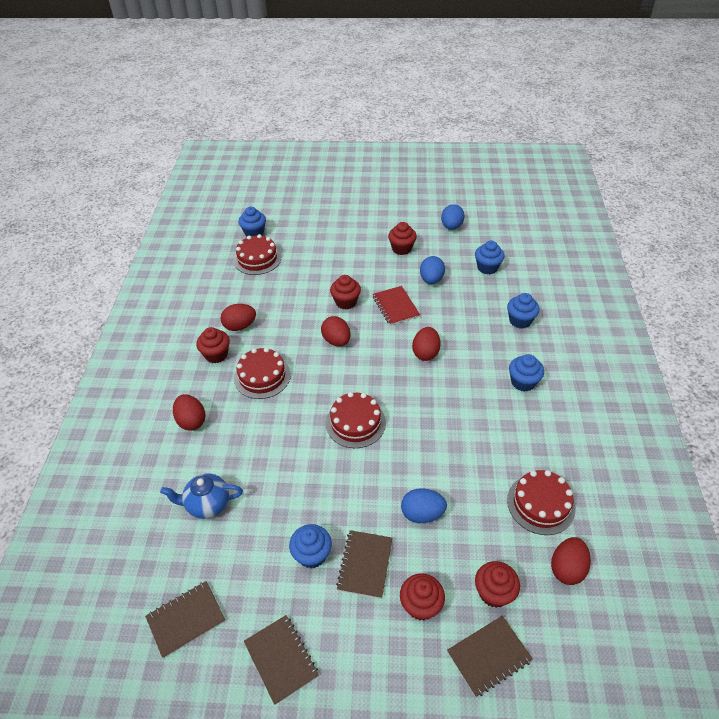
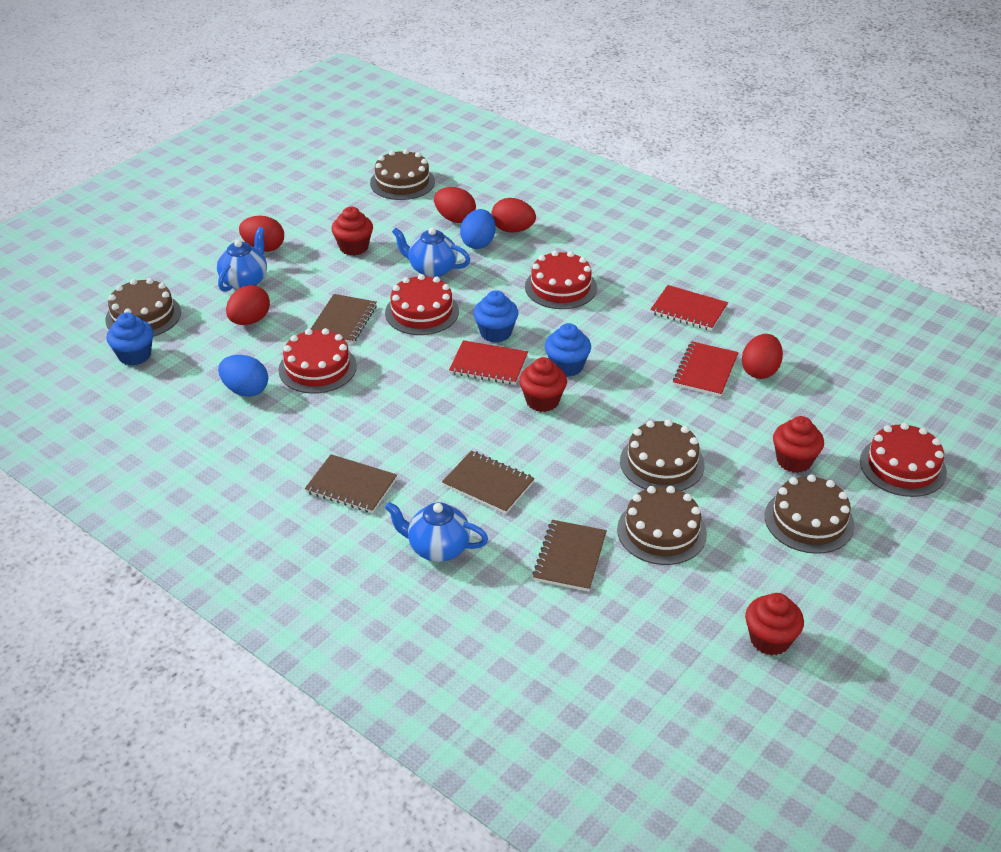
blue cupcake: [239,207,266,237] [289,524,332,568] [475,241,505,274] [507,293,540,329] [509,354,544,392] = 5 -> [106,313,154,366] [473,290,518,343] [545,323,591,377] = 3
blue egg: [401,488,447,523] [420,256,445,284] [441,204,465,230] = 3 -> [218,355,268,397] [460,209,496,249] = 2
blue teapot: [160,474,243,519] = 1 -> [217,227,267,292] [385,502,488,562] [392,227,470,278] = 3
brown cake: none = 0 -> [105,278,181,337] [370,149,435,200] [617,486,707,565] [620,420,705,491] [765,474,855,554] = 5
red cupcake: [196,327,230,363] [330,275,361,310] [388,222,417,255] [400,573,445,621] [475,561,520,608] = 5 -> [331,207,373,256] [519,357,567,412] [745,593,804,656] [773,416,824,473] = 4
red notebook: [373,286,420,325] = 1 -> [449,340,528,385] [650,285,728,331] [673,341,739,397] = 3

